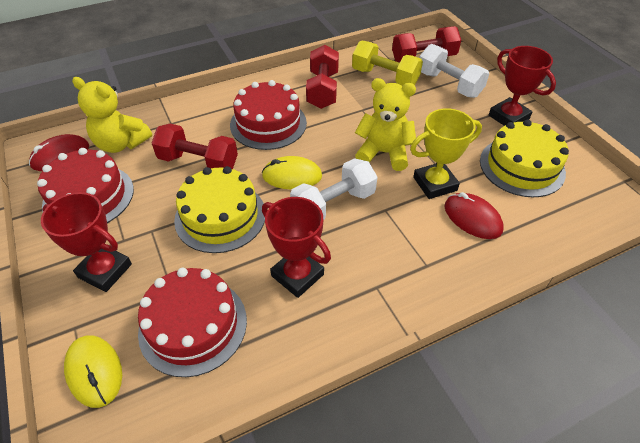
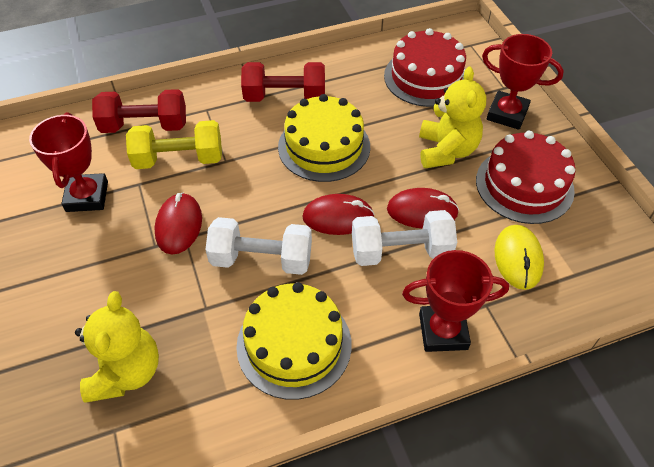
red cake: [37,148,134,223] [138,268,247,377] [230,80,307,150] = 3 -> [384,28,466,107] [476,131,575,224] = 2
red dumbbell: [152,123,238,169] [306,45,339,109] [392,26,461,63] = 3 -> [92,89,186,133] [241,62,325,102] = 2
red mouse: [29,134,89,171] [445,192,504,239] = 2 -> [154,193,202,254] [302,194,375,235] [387,188,459,229] = 3
yellow mouse: [64,335,122,408] [262,156,322,190] = 2 -> [494,225,544,290] = 1
yellow trophy: [410,108,482,199] = 1 -> none = 0

